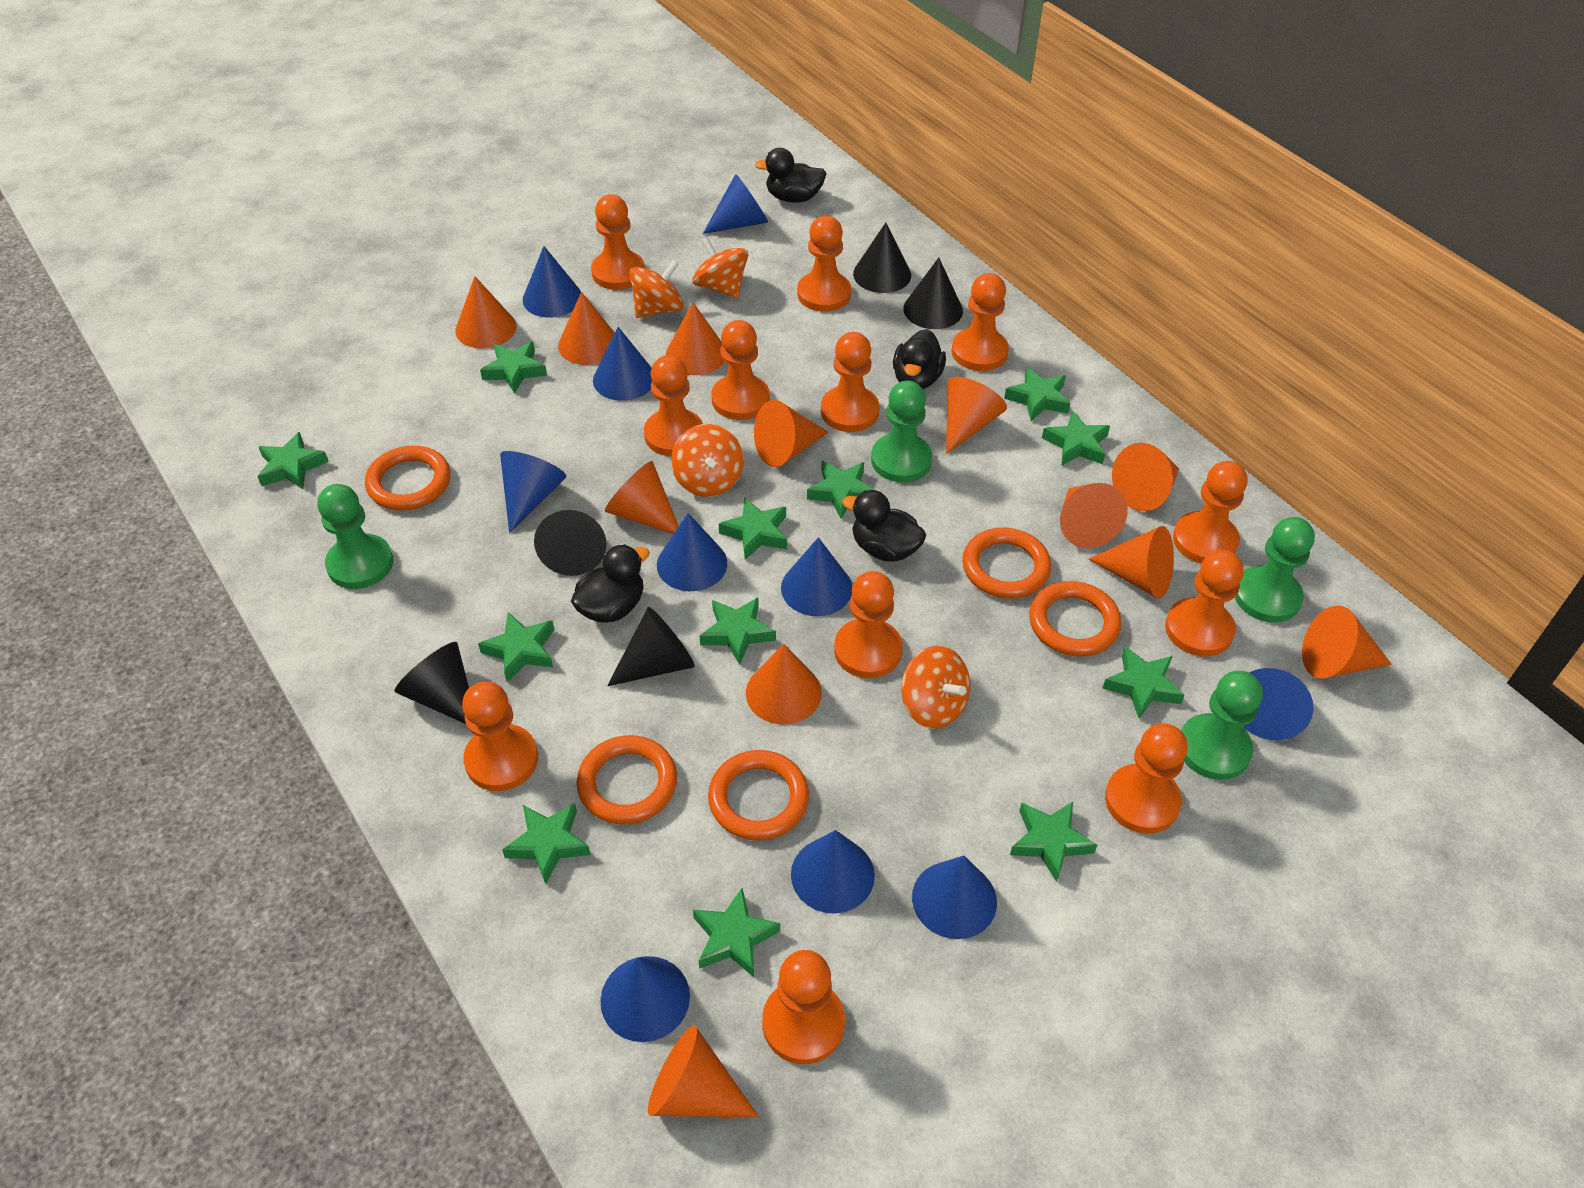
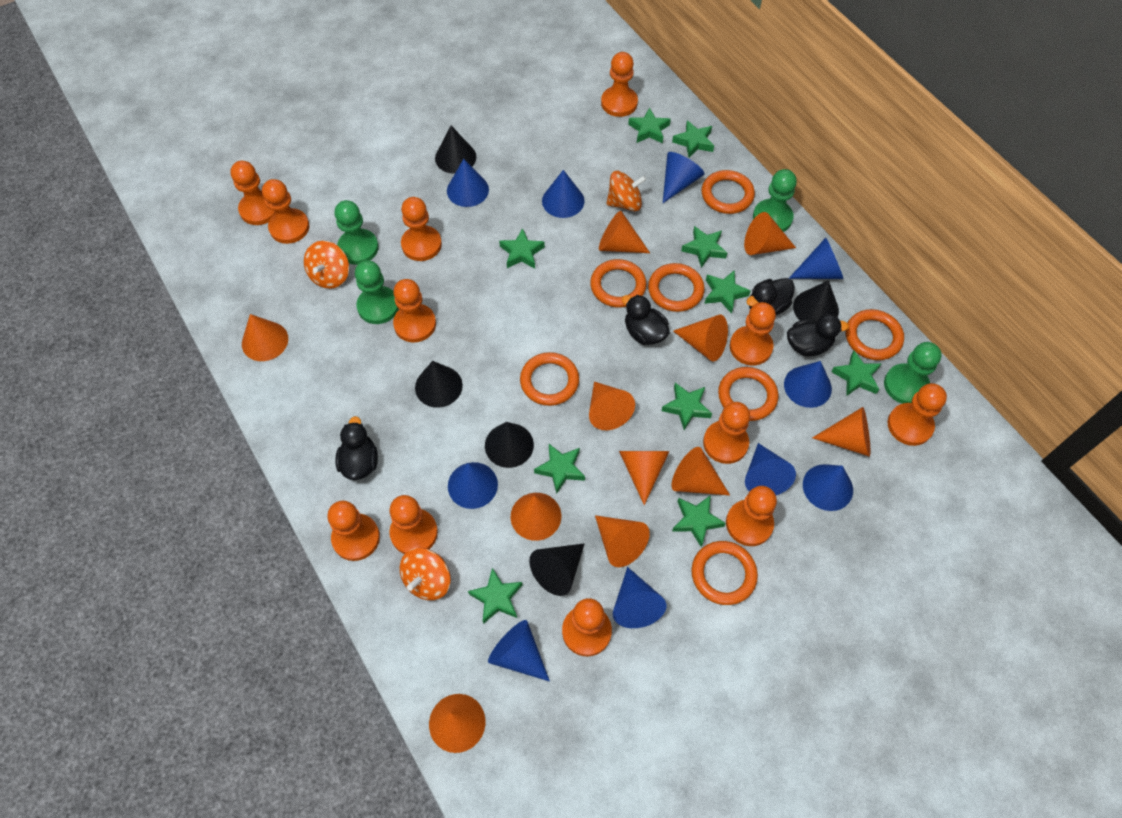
green star: [257,432,329,489] [478,612,554,682] [480,341,547,394] [502,803,591,884] [693,888,780,977] [700,597,776,665] [719,498,787,560] [807,461,874,519] [1004,367,1070,421] [1010,802,1097,882] [1042,410,1110,466] [1102,647,1185,719] = 12 -> [468,568,523,624] [499,228,545,268] [534,444,585,494] [628,107,671,144] [662,383,712,430] [672,120,714,158] [672,495,726,547] [681,226,727,268] [704,270,751,314] [831,351,881,396] = 10
orange cone: [455,276,516,349] [558,292,615,365] [605,461,679,534] [648,1025,759,1117] [665,302,725,375] [746,644,822,725] [754,400,829,467] [946,377,1007,454] [1060,483,1128,548] [1088,526,1174,599] [1112,443,1179,511] [1302,606,1392,679] = 12 -> [242,314,288,361] [429,694,486,753] [511,493,561,541] [589,382,635,430] [595,515,650,567] [599,211,650,253] [619,451,670,505] [672,447,730,496] [673,314,728,361] [744,212,796,255] [812,407,870,457] = 11
orange ring: [365,446,450,510] [576,735,677,824] [708,750,809,841] [962,528,1051,599] [1029,581,1122,657] = 5 -> [520,352,579,406] [590,259,646,307] [648,263,705,312] [691,541,758,605] [702,170,755,214] [718,367,778,421] [846,309,904,360] = 7
orange spinning top: [629,260,684,318] [671,424,744,497] [692,236,748,298] [901,646,970,729] = 4 -> [304,241,349,289] [400,548,451,600] [606,171,647,211] = 3

